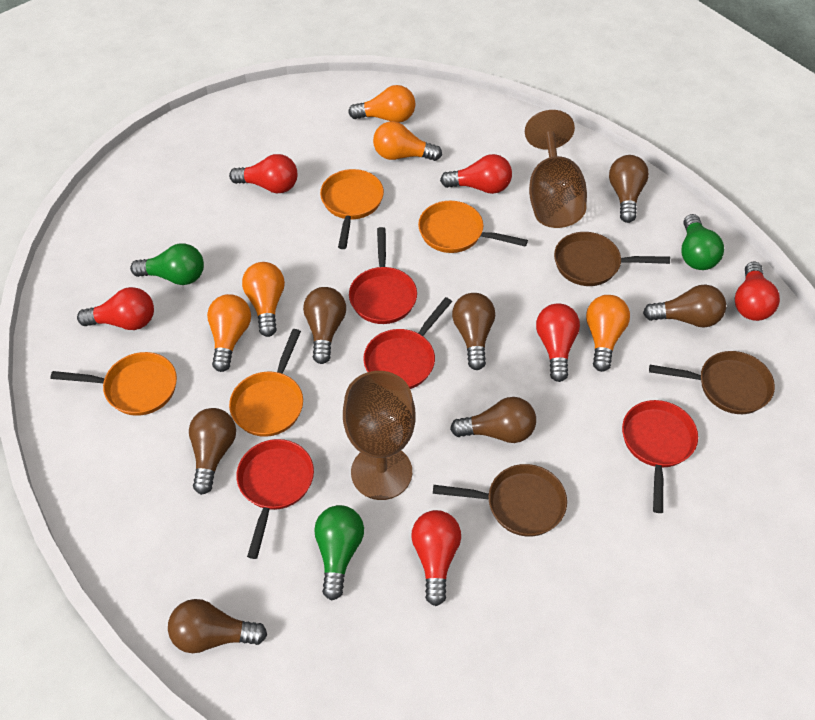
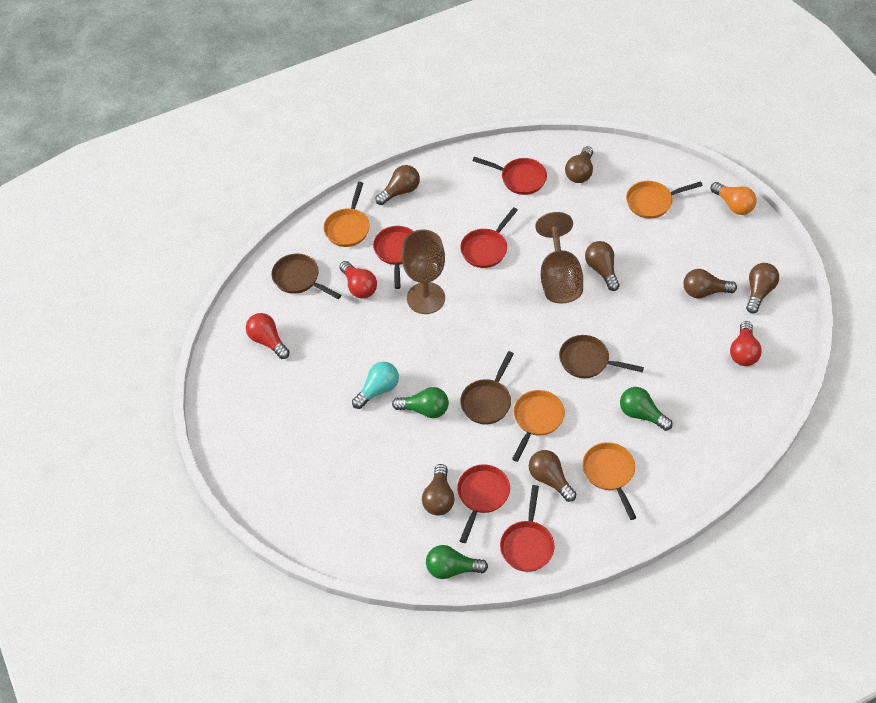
orange light bulb: [207,294,251,372] [242,262,285,337] [348,85,415,123] [373,121,442,161] [586,295,630,372] = 5 -> [711,182,756,215] = 1
red light bulb: [77,287,154,330] [229,154,297,193] [411,510,461,606] [440,154,512,194] [536,304,580,382] [735,262,780,321] = 6 -> [246,313,290,359] [339,261,377,298] [730,321,762,366] = 3
red pan: [236,439,314,559] [349,227,417,324] [363,297,452,389] [622,400,698,513] = 4 -> [373,226,413,289] [457,464,510,543] [460,207,518,268] [472,157,547,195] [500,485,554,572] = 5
turquoise light bulb: none = 0 -> [352,362,399,409] = 1

